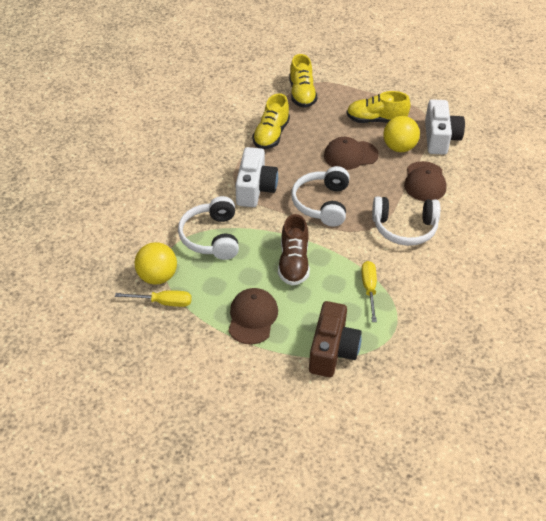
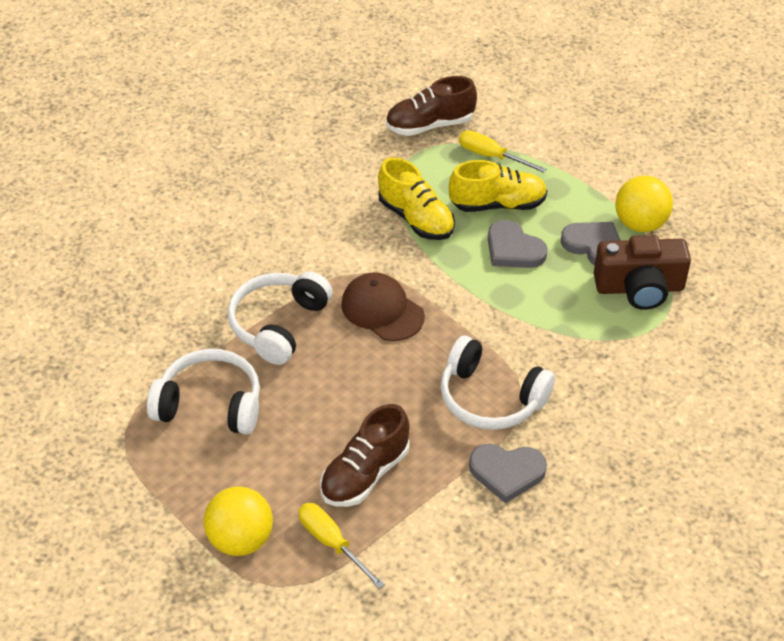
brown cap: [228,288,278,344] [324,137,379,170] [404,161,447,201] = 3 -> [341,272,425,341] = 1
brown shoe: [278,214,310,286] = 1 -> [320,404,410,507] [386,76,477,136] = 2
grey heart: none = 0 -> [469,444,547,503] [488,220,548,268] [561,222,621,266] = 3
white camera: [236,147,278,207] [425,99,465,155] = 2 -> none = 0
yellow shoe: [252,93,290,149] [289,54,317,108] [346,91,411,123] = 3 -> [378,157,455,240] [449,160,547,212] = 2

